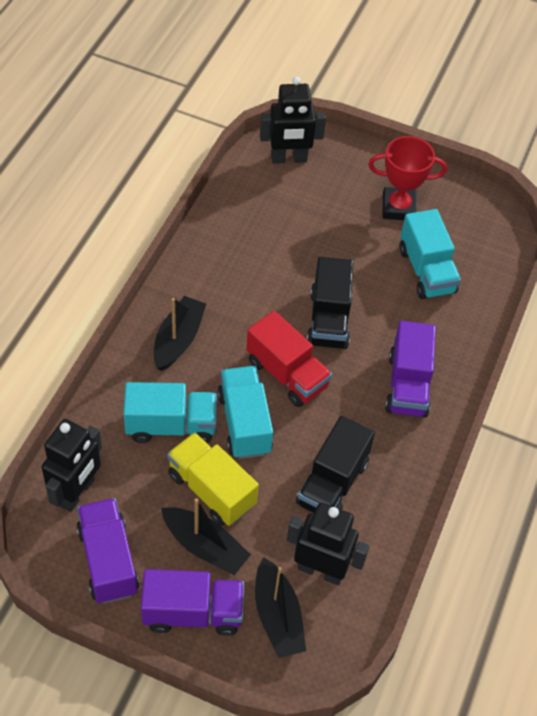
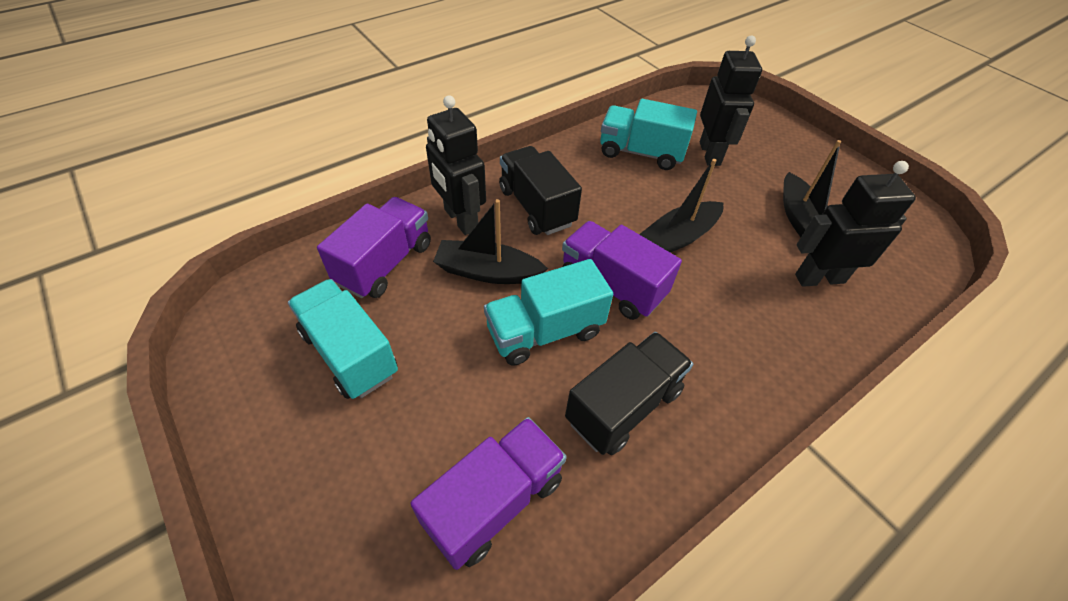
red trophy: [368,136,447,220] = 1 -> none = 0
red truck: [246,311,332,407] = 1 -> none = 0
yellow truck: [167,432,259,526] = 1 -> none = 0

